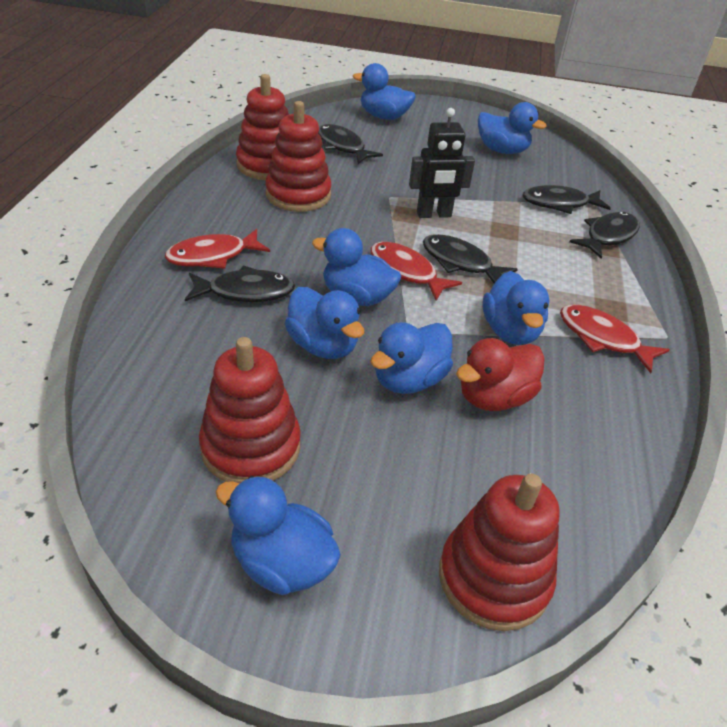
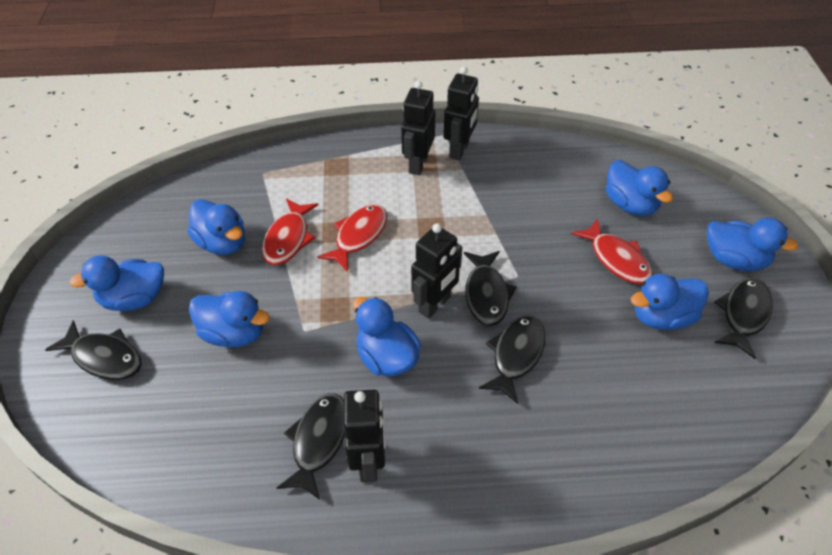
black robot: [409,108,475,218] = 1 -> [344,390,385,482] [401,81,435,175] [411,223,462,319] [444,67,479,161] = 4
red duck: [456,338,545,411] = 1 -> none = 0
red stacking toy: [199,337,301,484] [236,74,289,180] [265,101,332,212] [439,473,559,631] = 4 -> none = 0

